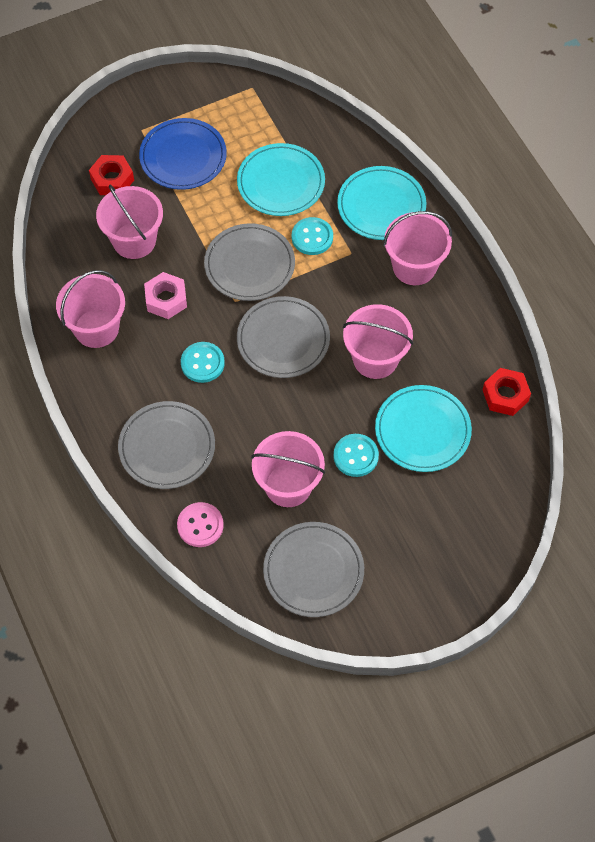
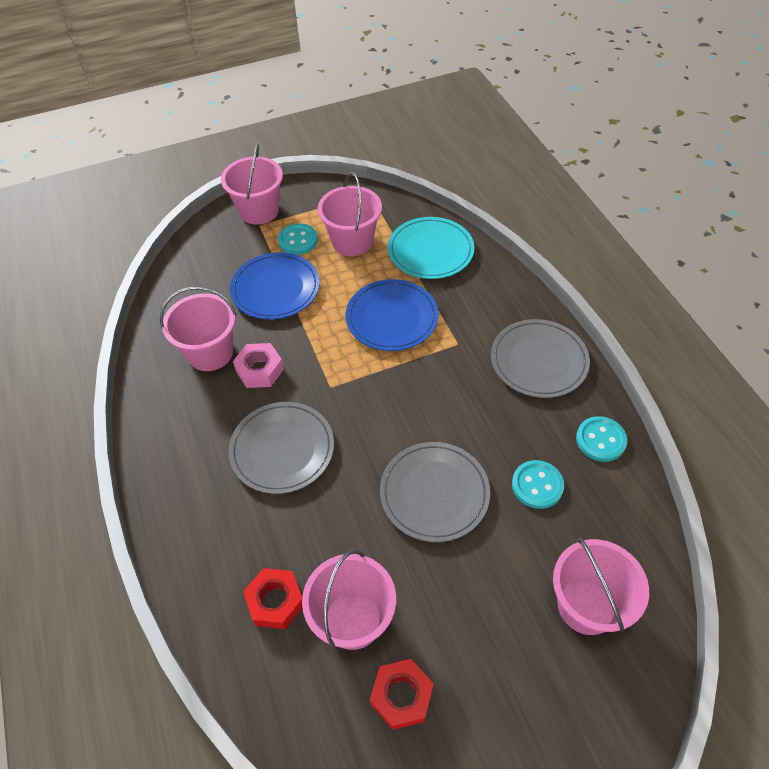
blue plate: [139,118,227,190] = 1 -> [230,252,320,320] [345,279,439,351] = 2
grey plate: [118,401,215,489] [204,223,295,301] [237,296,330,378] [263,522,364,617] = 4 -> [228,402,334,494] [380,442,490,542] [491,319,590,398] = 3
pink button: [177,502,224,547] = 1 -> none = 0
turquoise plate: [237,143,325,216] [337,166,426,240] [375,385,472,472] = 3 -> [388,217,474,279] = 1

